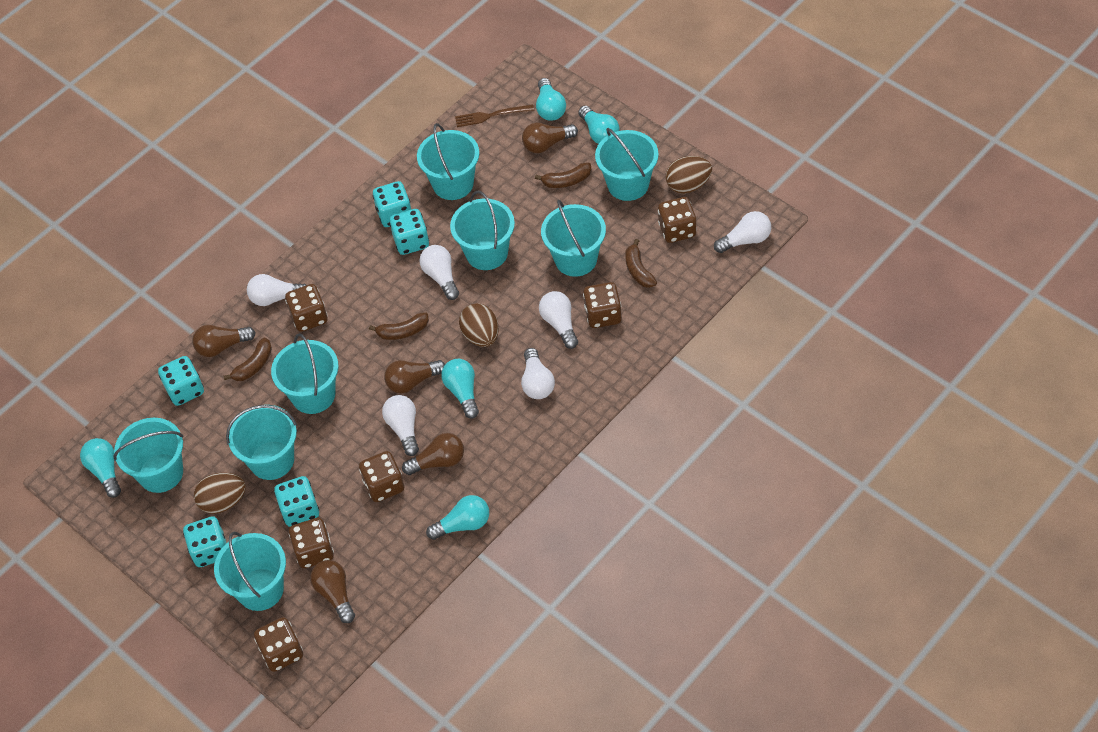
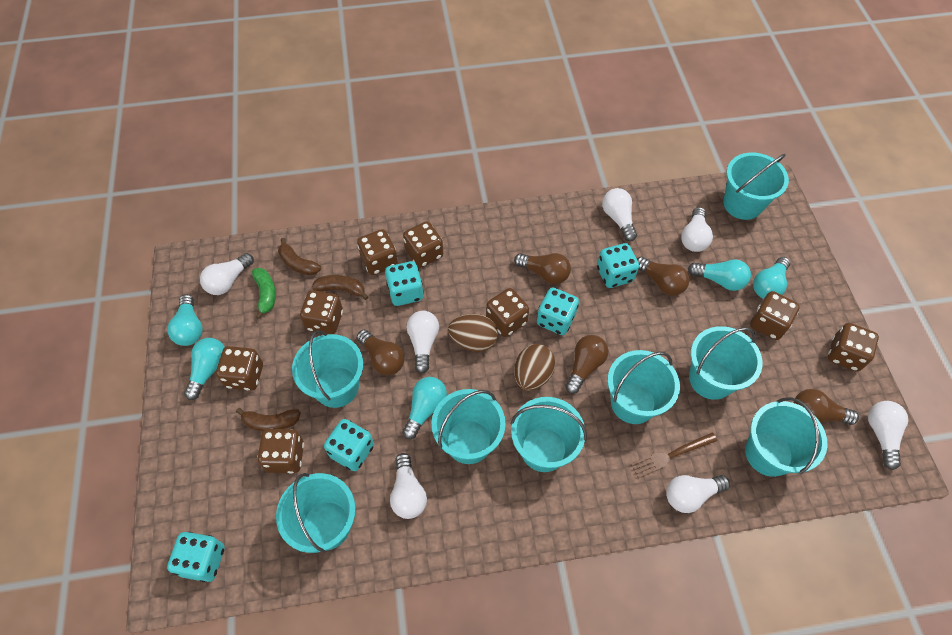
brown banana: [223,337,272,381] [369,312,429,340] [535,163,591,188] [625,239,657,288] = 4 -> [236,408,301,432] [278,238,321,275] [312,275,368,300] = 3
brown dice: [254,617,303,672] [285,284,328,332] [289,518,334,568] [359,451,404,502] [583,282,622,328] [658,197,697,243] = 6 -> [216,346,263,391] [257,429,304,474] [300,290,343,334] [357,229,398,275] [403,221,443,268] [486,288,529,337] [750,291,800,340] [828,323,879,372] = 8
brown egg: [194,473,246,514] [459,303,499,347] [665,156,712,194] = 3 -> [448,314,498,352] [514,344,555,391] = 2
green banana: none = 0 -> [252,268,276,319] = 1
white light bulb: [247,274,306,306] [382,395,419,456] [419,245,459,300] [521,348,555,399] [539,291,578,349] [714,211,771,253] = 6 -> [200,253,254,295] [390,453,427,519] [407,311,439,373] [602,188,637,241] [666,475,730,513] [681,207,713,252] [868,401,908,470] = 7

